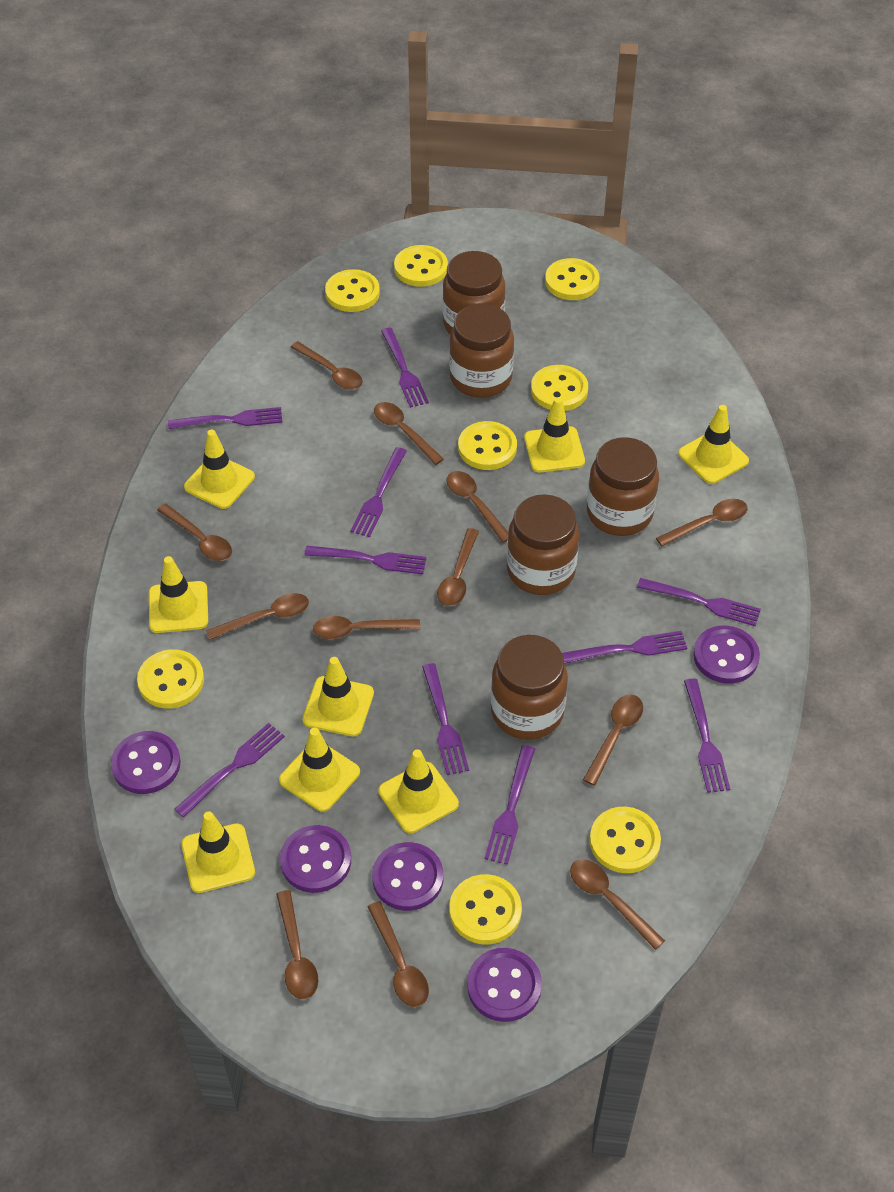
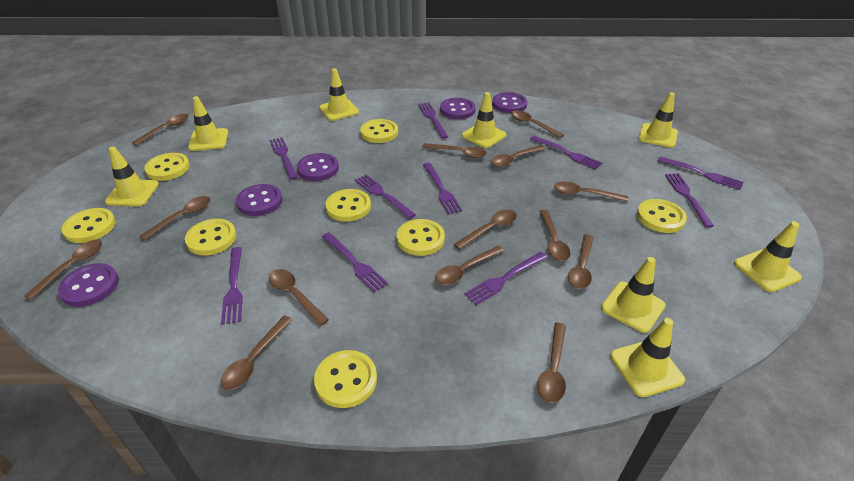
brown jar: [443,251,505,334] [449,304,514,398] [491,635,568,740] [507,495,579,595] [587,437,659,536] = 5 -> none = 0
brown spoon: [157,503,232,561] [206,593,309,640] [276,890,318,999] [291,341,363,390] [313,616,420,639] [367,901,429,1007] [374,402,444,465] [437,528,479,606] [446,471,508,543] [570,859,665,950] [583,695,643,786] [656,499,748,546] = 12 -> [24,240,102,300] [132,114,189,145] [139,196,210,241] [221,316,292,390] [269,269,329,326] [422,143,487,158] [435,246,504,285] [453,210,517,250] [491,145,546,167] [511,111,564,138] [537,323,566,403] [539,210,571,261] [554,181,628,202] [568,235,594,289] = 14

